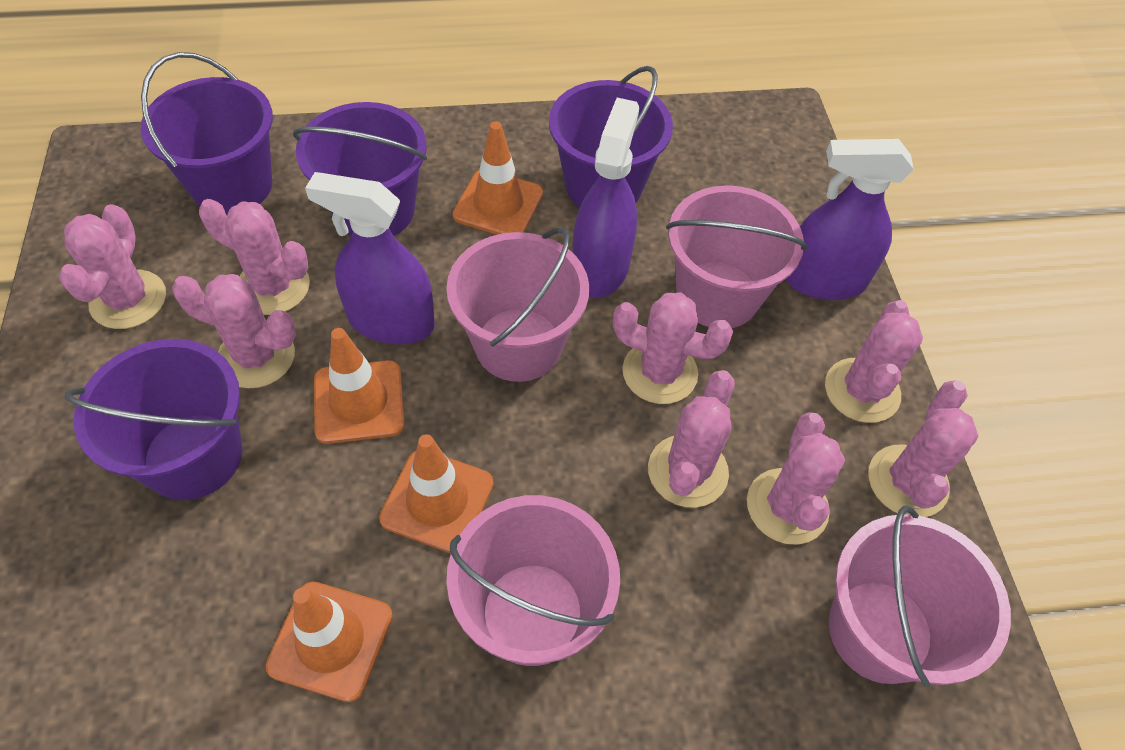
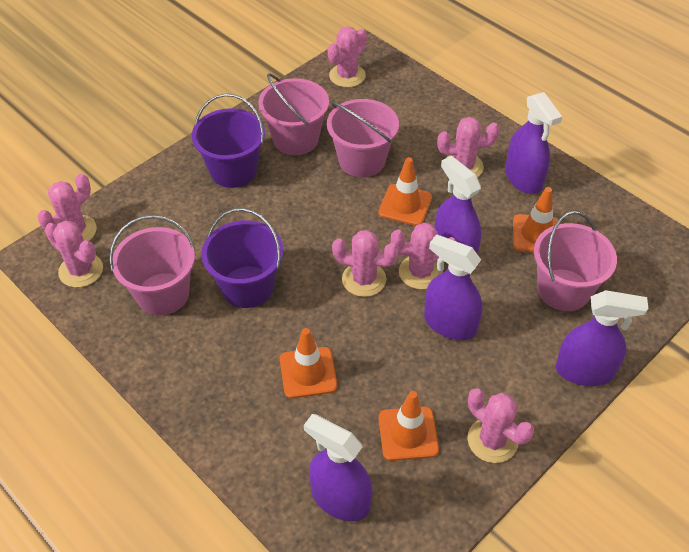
pink cactus: [59,204,166,329] [172,274,296,388] [199,199,310,315] [613,293,733,404] [648,370,734,508] [747,413,845,545] [825,300,923,423] [868,380,978,517] = 8 -> [38,173,97,241] [45,221,103,288] [328,26,367,87] [332,230,399,297] [391,223,457,290] [437,117,499,177] [467,388,534,463] = 7
purple bucket: [65,339,242,500] [141,52,273,215] [293,102,427,236] [549,66,673,207] = 4 -> [192,94,265,188] [201,208,284,308] = 2
purple spray bottle: [305,172,435,344] [573,98,639,298] [785,139,914,300] = 3 -> [304,414,373,521] [424,234,482,340] [435,156,481,254] [505,92,562,194] [556,290,648,386] = 5

